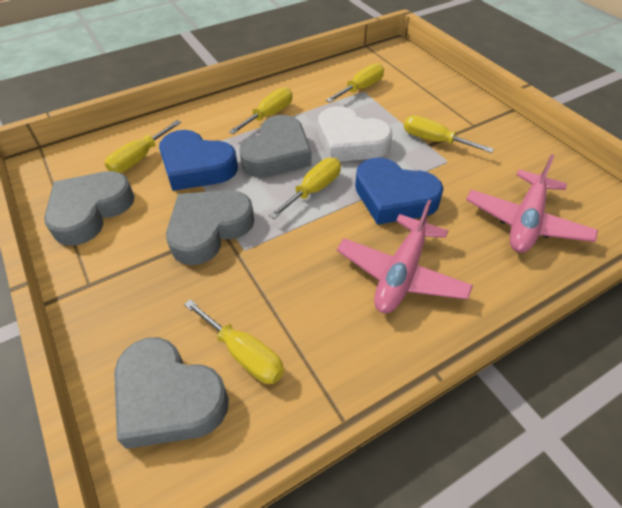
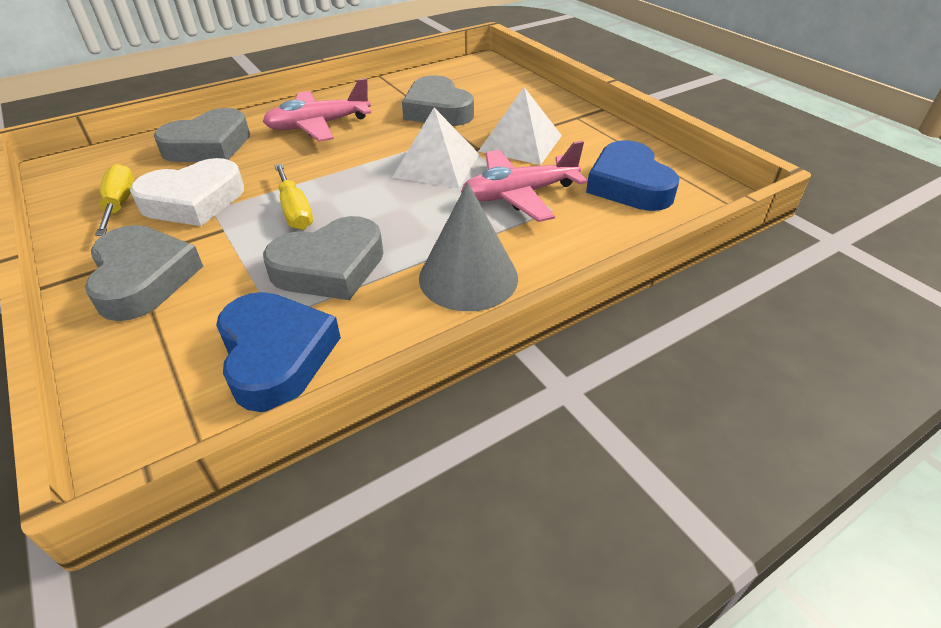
grey cone: none = 0 -> [419,182,518,311] = 1
white pyramid: none = 0 -> [392,108,479,188] [478,87,562,165] = 2
yellow screwdriver: [105,120,181,173] [184,299,284,384] [229,87,293,134] [269,158,341,219] [326,63,384,103] [404,115,494,153] = 6 -> [95,164,134,236] [274,164,313,230] = 2

